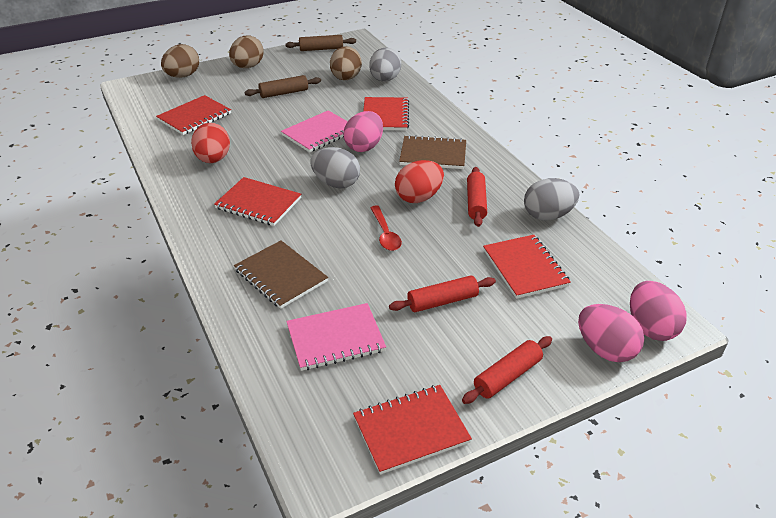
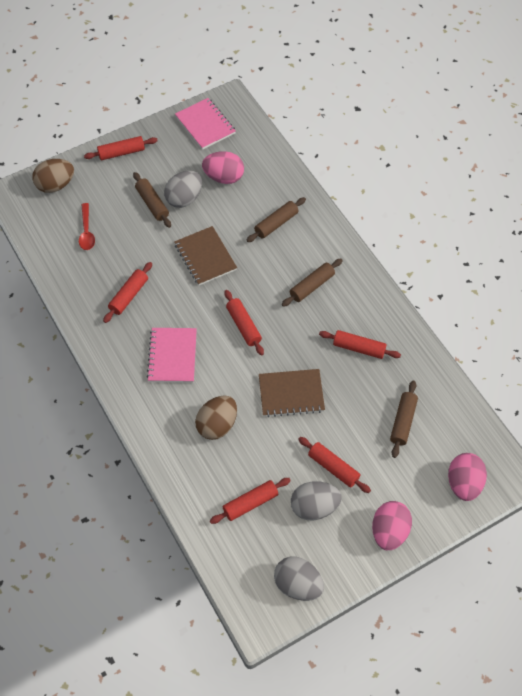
brown egg: [161,44,199,78] [229,36,264,68] [330,46,362,80] = 3 -> [32,159,74,193] [195,395,237,440] = 2
brown rolling pin: [245,75,321,98] [285,35,356,51] = 2 -> [133,172,171,228] [247,197,306,242] [282,258,343,307] [390,381,418,458] = 4
red egg: [191,123,230,163] [395,160,444,203] = 2 -> none = 0
red notebook: [156,95,231,135] [214,177,301,226] [353,385,472,475] [363,97,409,131] [483,235,571,299] = 5 -> none = 0
red rolling pin: [389,275,496,312] [462,336,552,404] [467,167,487,227] = 3 -> [84,136,158,160] [103,262,152,323] [210,478,291,524] [224,290,264,355] [298,437,371,493] [319,330,401,359] = 6

